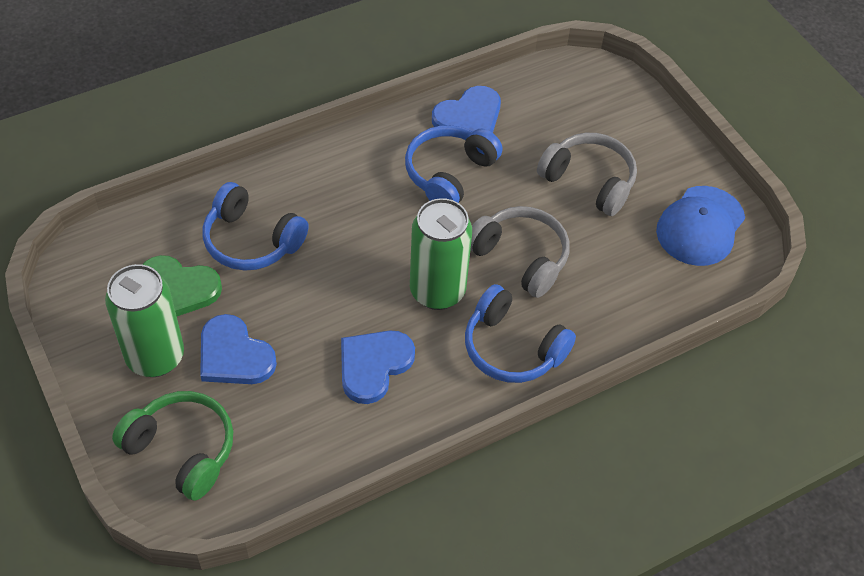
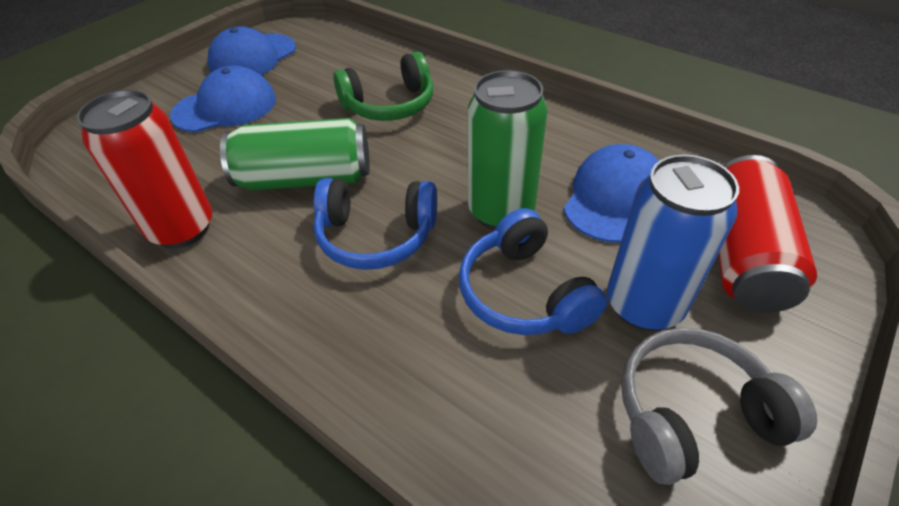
blue can: none = 0 -> [607,155,739,331] = 1
blue cap: [656,186,745,266] = 1 -> [170,66,276,132] [207,27,296,75] [564,144,659,243] = 3
blue headphones: [203,182,309,270] [405,125,502,203] [465,284,576,383] = 3 -> [313,178,437,270] [459,208,607,335] = 2
blue heart: [200,314,277,384] [341,330,415,404] [432,86,501,133] = 3 -> none = 0
green heart: [142,255,222,316] = 1 -> none = 0
grey headphones: [470,206,569,298] [537,133,637,216] = 2 -> [621,328,817,485] = 1
red can: none = 0 -> [77,89,212,249] [718,155,817,313] = 2

